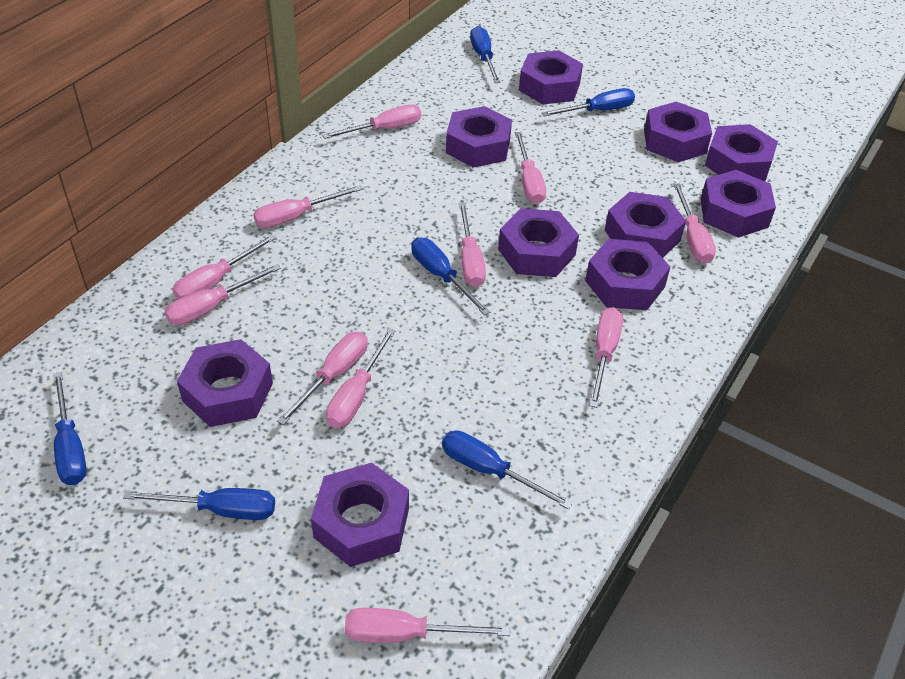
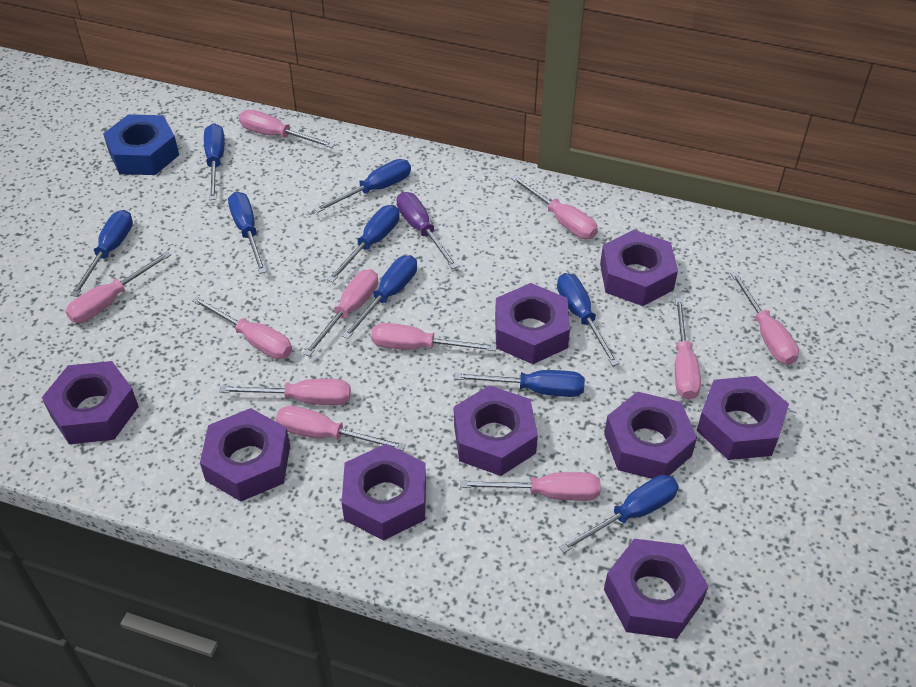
blue nut: none = 0 -> [103,114,179,175] = 1
blue screwdriver: [53,372,87,485] [123,488,275,520] [411,237,490,315] [442,430,573,510] [470,26,500,83] [542,88,635,117] = 6 -> [70,210,133,297] [204,123,225,200] [228,192,266,274] [314,159,411,213] [327,205,400,283] [342,255,417,339] [454,370,585,397] [557,273,619,366] [559,475,679,553] = 9
purple nut: [177,339,273,427] [311,463,409,567] [446,106,512,168] [498,208,579,277] [519,50,583,105] [585,239,670,310] [605,192,686,258] [644,102,712,162] [700,170,776,238] [705,124,778,181] = 10 -> [42,361,139,444] [200,408,290,501] [342,444,426,541] [454,385,538,476] [495,283,570,364] [600,230,678,306] [604,392,697,479] [604,539,709,639] [697,376,789,460] = 9
purple screwdriver: none = 0 -> [397,192,458,269] = 1

